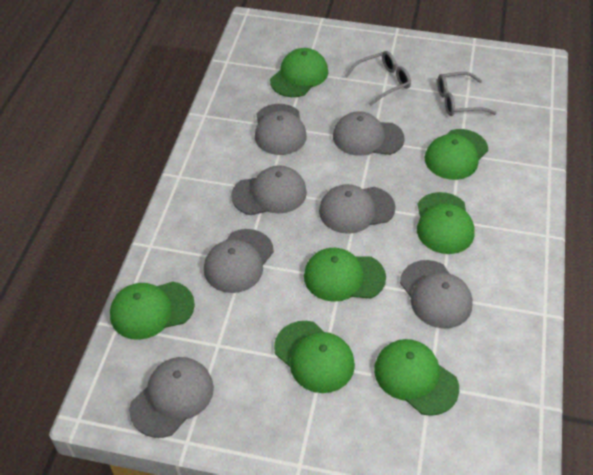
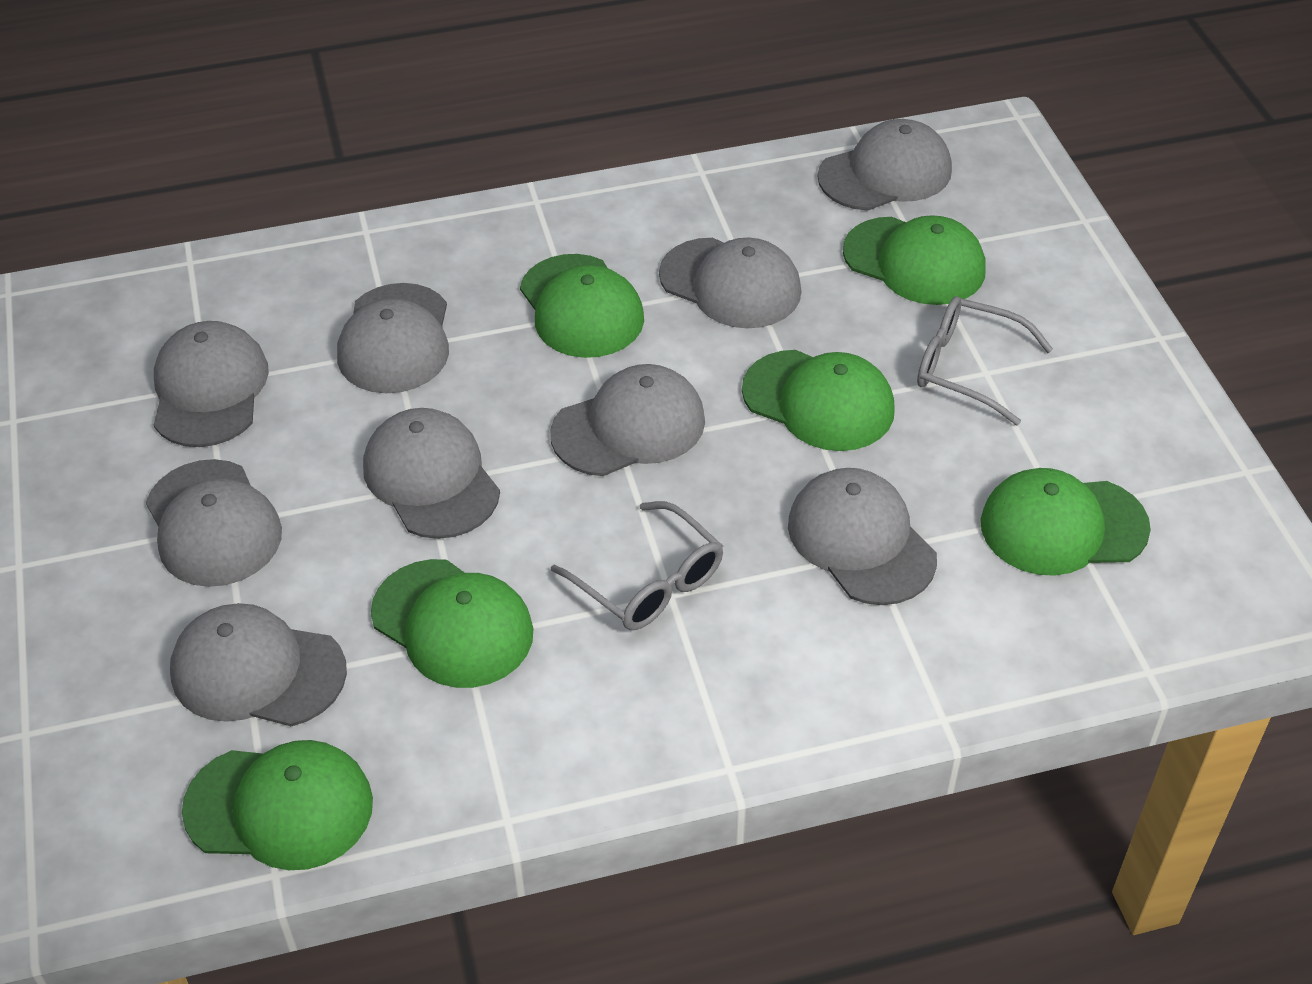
green cap: [110,282,195,340] [270,48,328,97] [274,321,355,393] [304,248,386,302] [374,339,459,416] [417,192,475,254] [425,129,488,180] = 7 -> [182,740,373,870] [371,559,533,688] [520,254,644,358] [742,350,895,451] [843,215,986,305] [981,468,1151,576] = 6
grey cap: [129,357,214,438] [204,229,274,293] [231,165,307,215] [255,104,307,155] [319,184,396,234] [333,111,405,156] [400,260,473,329] = 7 -> [146,459,282,587] [154,321,269,447] [170,603,347,726] [337,283,449,393] [363,408,500,539] [550,364,705,476] [659,238,801,328] [788,468,937,605] [817,119,952,210] = 9

